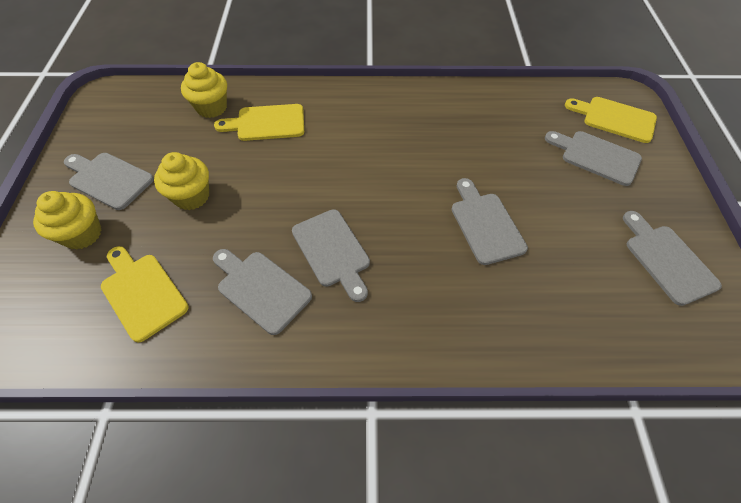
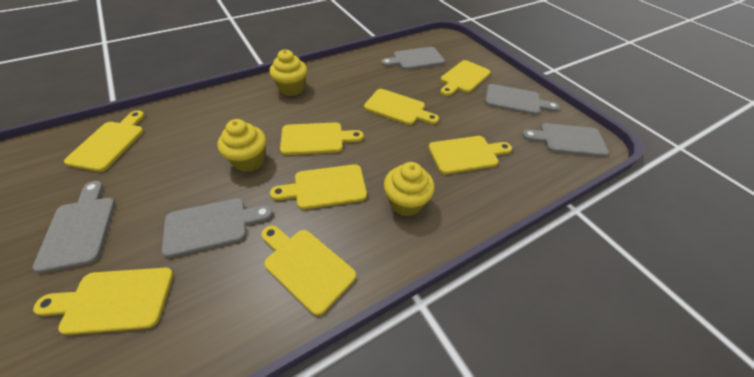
grey cutting board: [64,153,154,210] [213,249,312,335] [292,209,370,302] [451,178,528,265] [545,131,642,186] [623,211,722,306] = 6 -> [33,181,115,273] [162,198,273,258] [381,47,445,70] [485,84,560,115] [522,123,609,157] = 5
yellow cutting board: [101,246,189,342] [214,104,304,141] [565,97,657,143] = 3 -> [33,268,174,335] [64,110,145,172] [261,225,356,315] [270,164,367,209] [280,122,364,155] [364,89,439,125] [428,136,512,174] [440,60,490,96] = 8

